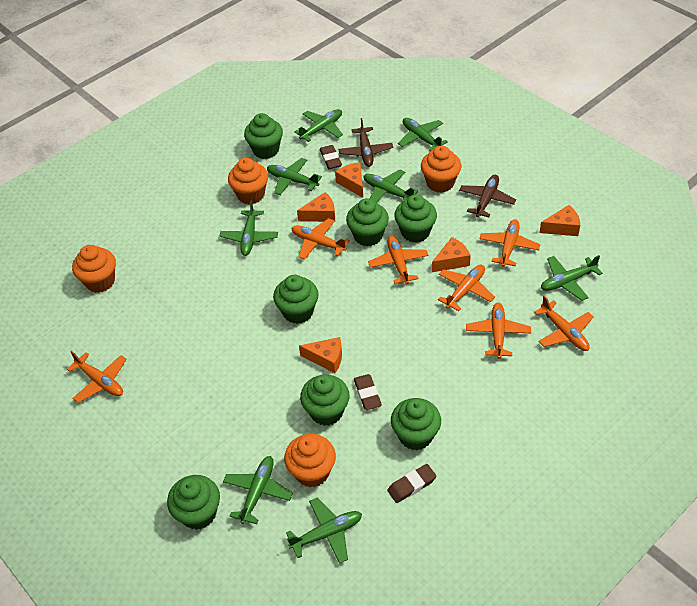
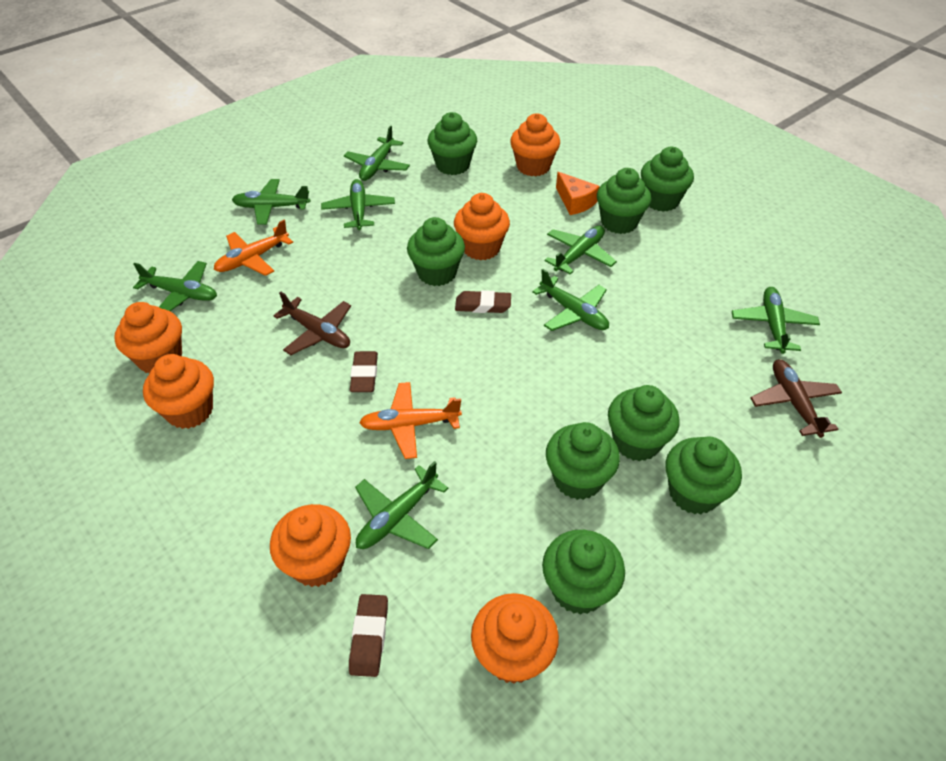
green cupcake: [167,475,220,530] [244,113,283,159] [273,275,319,324] [300,375,349,426] [346,198,389,246] [391,398,441,450] [394,195,437,243] = 7 -> [407,217,465,286] [428,112,477,175] [542,530,625,615] [546,422,620,500] [597,168,651,234] [608,385,680,461] [641,147,694,212] [666,436,742,514] = 8
orange cheese: [297,192,335,222] [299,337,342,373] [335,162,363,198] [432,237,471,272] [539,205,580,236] = 5 -> [556,172,600,215] = 1
orange cupcake: [72,245,116,293] [228,158,268,204] [284,434,336,487] [421,146,461,193] = 4 -> [114,302,182,373] [143,354,214,429] [270,504,351,587] [454,193,510,261] [471,593,559,684] [510,113,560,176] = 6
orange plane: [67,351,127,403] [291,218,350,260] [368,236,429,284] [438,265,495,311] [466,303,531,359] [480,219,540,267] [534,296,593,351] = 7 -> [214,220,293,276] [359,382,462,459] = 2

